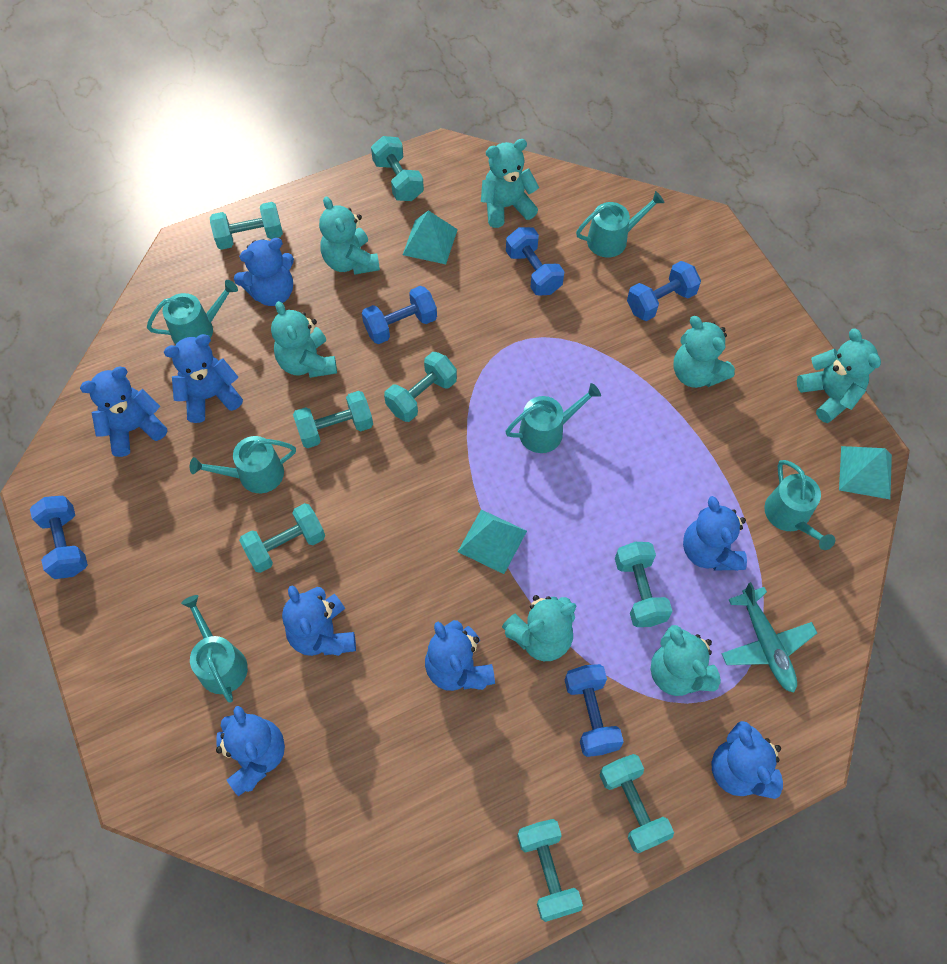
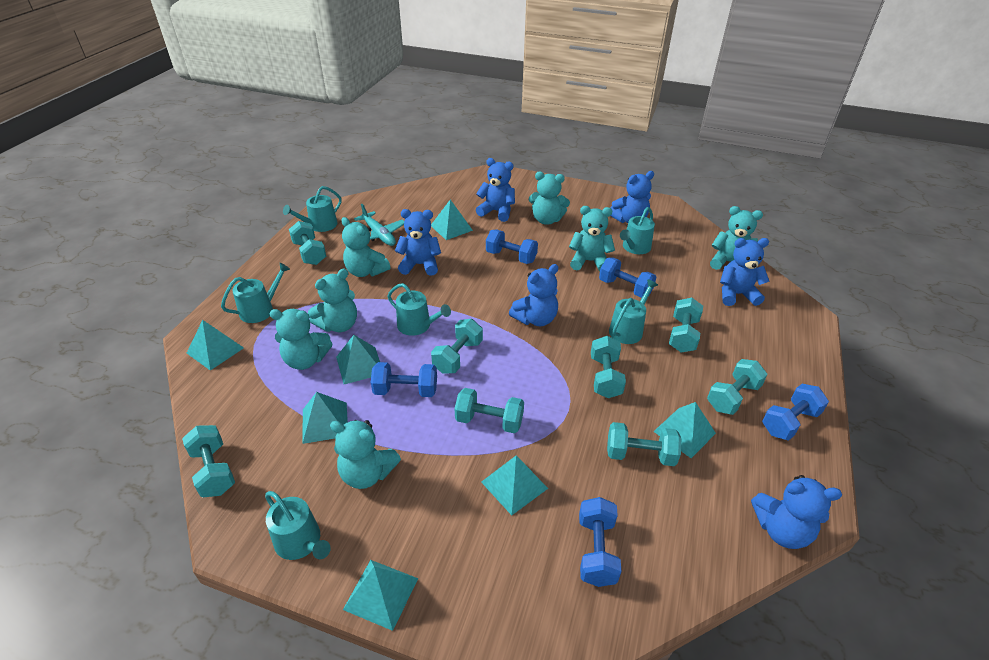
blue teddy bear: [80,366,167,457] [164,334,243,423] [216,706,285,796] [234,238,294,306] [282,585,356,656] [425,620,495,691] [683,496,747,571] [711,721,783,799] = 8 -> [395,209,441,276] [476,158,515,222] [509,264,559,326] [610,171,654,223] [720,238,769,306] [751,475,842,549] = 6
turquoise pyramid: [403,210,458,264] [458,509,527,574] [839,446,892,499] = 3 -> [187,320,244,371] [302,392,348,444] [336,335,380,384] [343,560,418,631] [431,200,473,240] [481,455,548,515] [653,402,716,458] = 7

